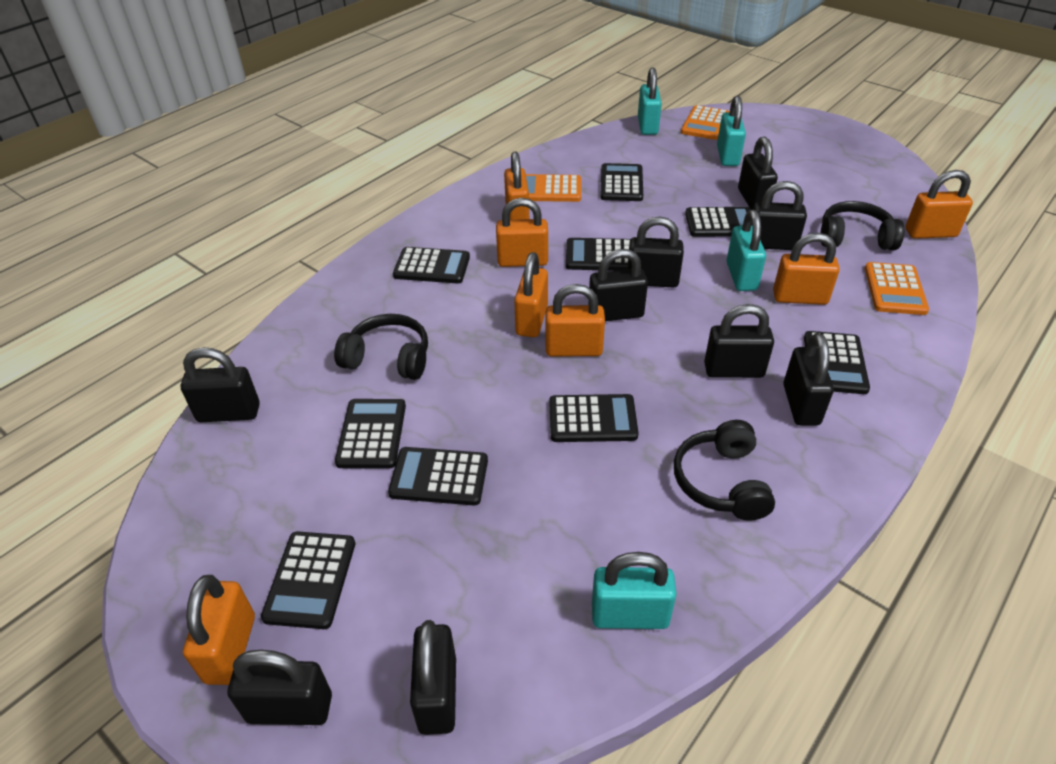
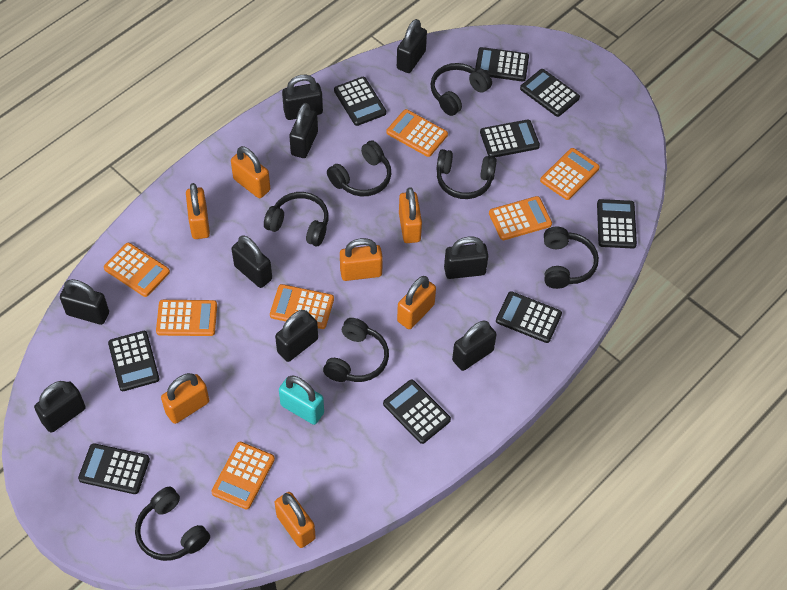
black headphones: [334,314,428,380] [674,420,775,521] [820,201,904,250] = 3 -> [135,487,210,561] [264,192,329,246] [323,318,389,382] [327,140,391,196] [430,63,492,116] [436,149,497,199] [544,227,599,289] = 7
orange calculator: [526,174,581,202] [681,105,729,140] [865,262,929,315] = 3 -> [104,243,170,297] [156,300,217,336] [211,442,275,510] [270,284,334,329] [387,109,448,157] [489,196,552,240] [540,148,600,200] = 7
turquoise padlock: [592,552,676,629] [638,67,662,135] [717,95,746,166] [726,210,766,291] = 4 -> [279,375,324,425] = 1

